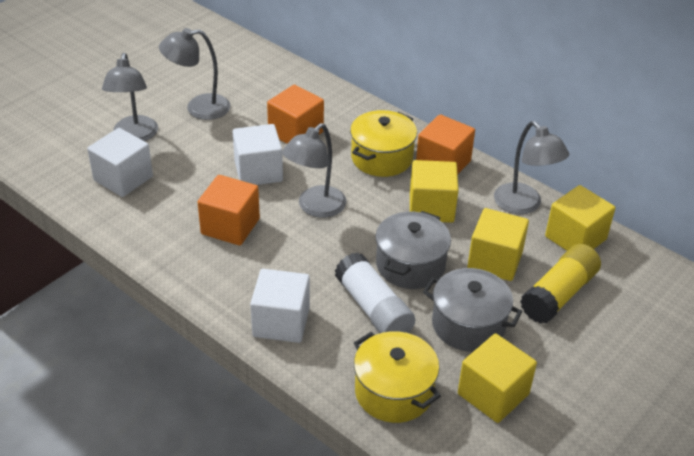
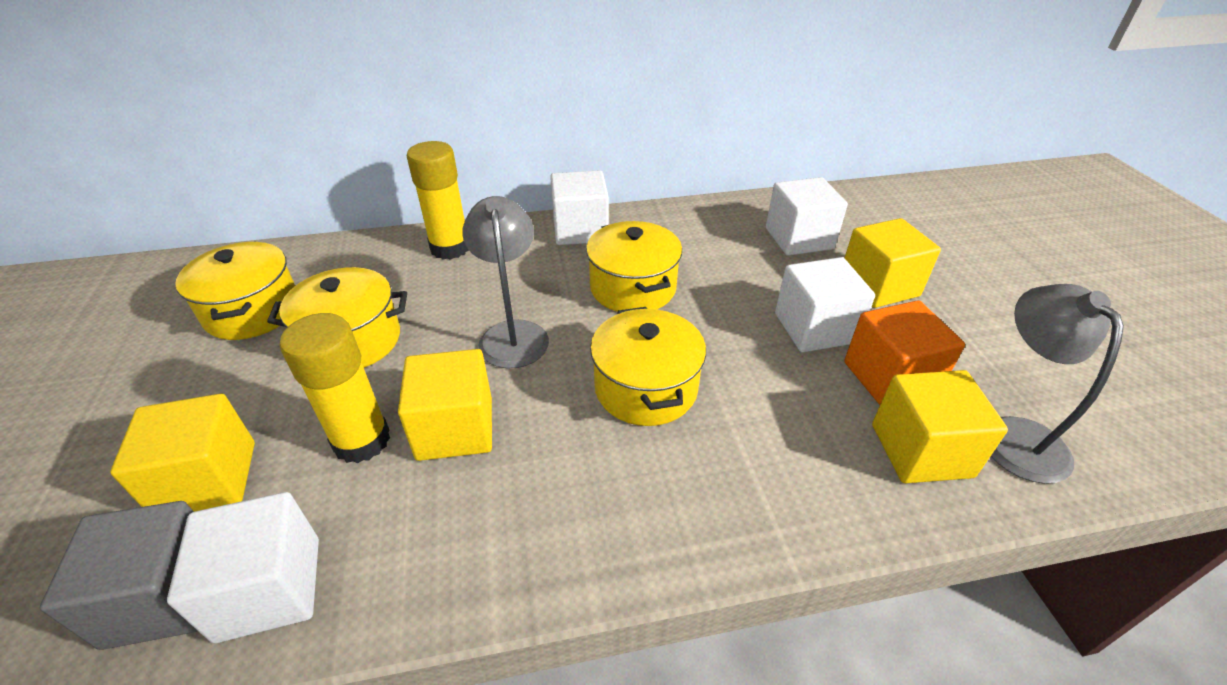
grey cube: none = 0 -> [40,501,197,650] = 1
grey lamp: [102,53,158,141] [159,28,230,120] [282,123,346,218] [494,121,569,214] = 4 -> [462,196,549,368] [991,284,1124,484] = 2
grey pot: [376,211,451,289] [423,268,523,352] = 2 -> none = 0
orange cube: [197,175,260,246] [267,85,324,144] [416,115,475,174] = 3 -> [844,300,965,405] = 1
white cube: [87,128,153,197] [233,124,283,185] [250,269,310,343] = 3 -> [167,492,319,643] [550,170,609,245] [766,177,848,256] [775,257,875,352] = 4
white glue stick: [335,252,416,333] = 1 -> none = 0
yellow glue stick: [520,244,601,324] = 1 -> [280,313,390,463] [407,141,469,260] = 2
yellow pot: [350,110,417,177] [354,331,441,423] = 2 -> [175,242,295,340] [267,267,407,368] [586,221,682,312] [590,307,706,426] = 4

